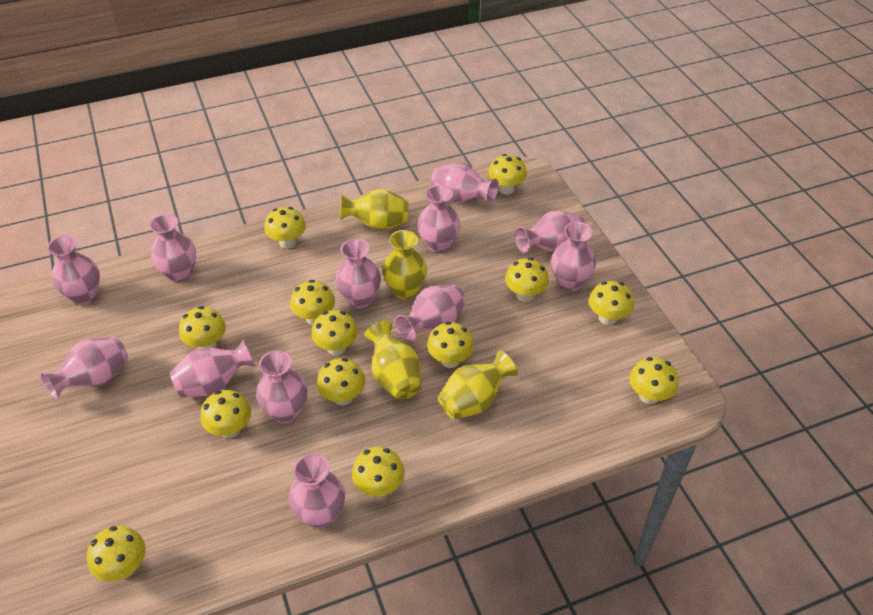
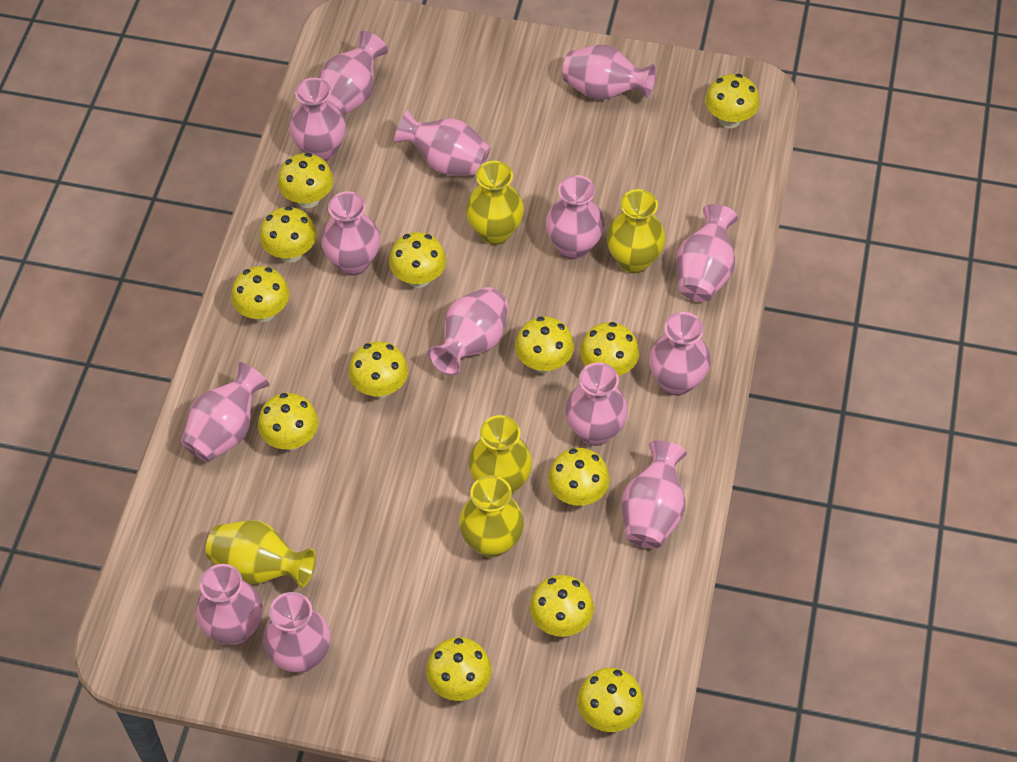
pink vase: [40,337,128,399] [47,236,100,305] [149,214,196,283] [170,339,256,397] [256,350,307,423] [289,454,345,528] [335,239,381,308] [395,285,466,341] [418,185,460,253] [431,163,499,204] [515,211,585,253] [551,222,596,291] = 12 -> [181,362,269,462] [196,564,262,645] [263,592,331,673] [289,78,346,161] [319,31,388,116] [321,191,380,276] [394,110,490,176] [428,287,508,376] [546,175,605,259] [562,45,656,100] [565,362,628,446] [622,440,687,549] [649,312,711,396] [676,204,738,302] = 14
yellow vase: [340,189,409,230] [365,321,421,400] [382,230,427,299] [438,350,518,420] = 4 -> [205,520,316,588] [459,475,524,558] [465,161,524,245] [468,415,532,494] [606,189,666,273] = 5

